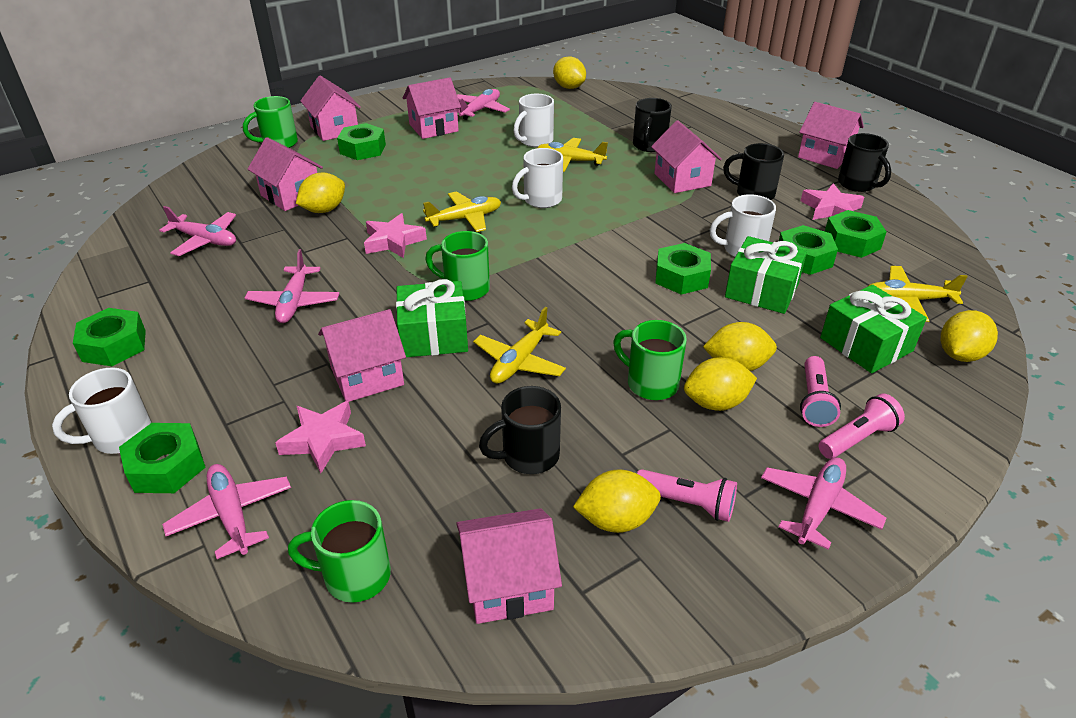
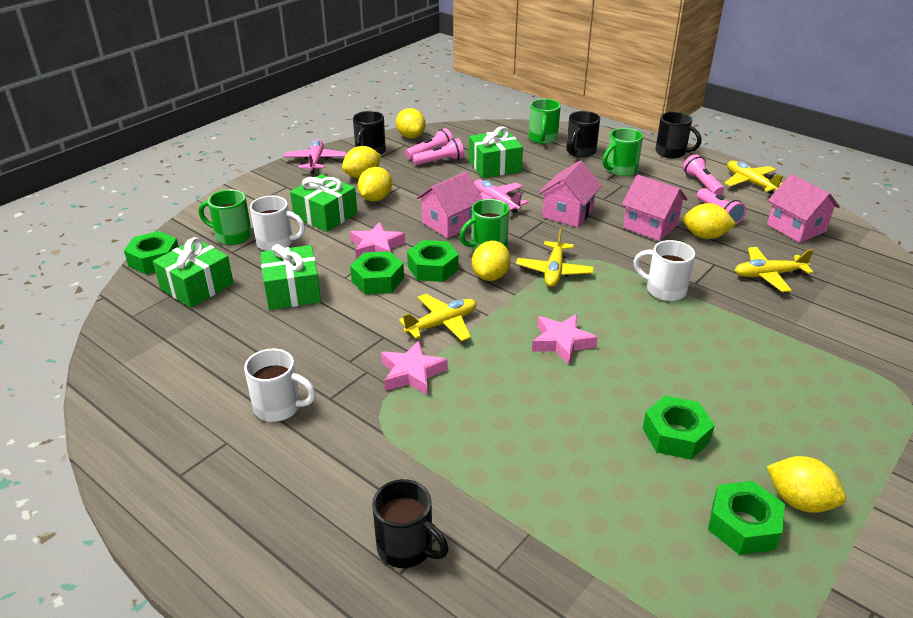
green gift: [396,279,468,357] [725,236,807,314] [820,285,927,373] = 3 -> [153,237,234,308] [261,244,321,310] [290,174,357,232] [469,127,523,178] = 4
green nut: [73,308,146,366] [119,423,206,493] [337,123,386,160] [655,243,711,295] [779,225,838,275] [825,210,887,258] = 6 -> [124,231,179,274] [350,251,404,294] [407,240,459,282] [642,396,715,460] [708,481,785,555] = 5
pink flashlight: [637,469,737,522] [800,356,841,427] [819,393,905,459] = 3 -> [405,128,453,160] [412,138,464,166] [683,154,724,196] [697,188,746,224] = 4
pink house: [248,137,323,211] [300,76,361,141] [318,309,406,402] [403,77,461,139] [456,508,562,624] [651,120,722,193] [798,102,864,169] = 7 -> [416,172,483,238] [539,160,602,227] [622,175,687,241] [767,174,840,243] = 4
pink plane: [159,206,236,256] [162,464,291,559] [245,249,340,323] [457,89,510,120] [761,457,886,550] = 5 -> [284,139,347,173] [474,179,528,213] = 2
white mug: [52,368,151,454] [512,148,563,208] [513,94,554,147] [710,194,776,257] = 4 -> [244,348,316,422] [250,196,305,251] [633,240,695,301] = 3

